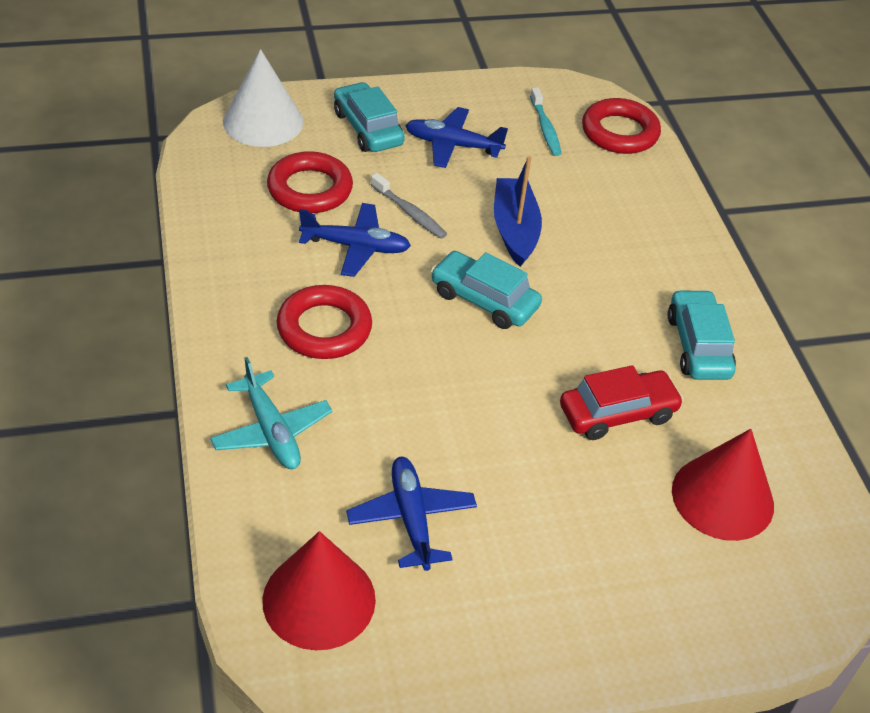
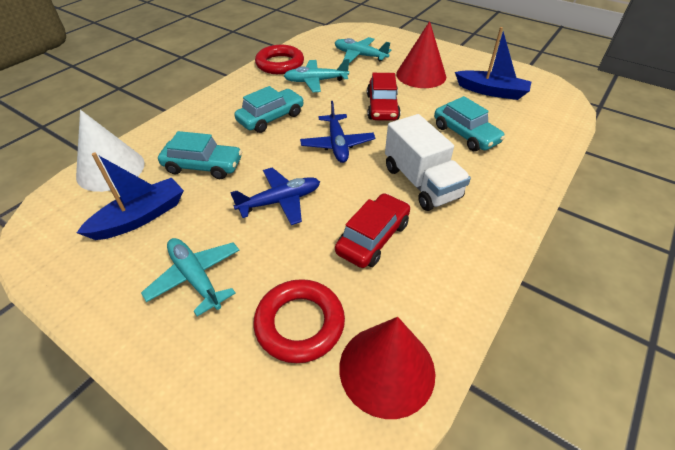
blue boat: [494,156,542,267] = 1 -> [77,153,184,240] [455,27,531,100] = 2
blue plane: [299,203,411,277] [346,457,477,571] [405,107,508,168] = 3 -> [230,167,320,225] [300,101,375,163] = 2
grey toothbrush: [370,173,447,239] = 1 -> none = 0
red car: [560,365,684,440] = 1 -> [335,193,410,268] [367,73,401,121] = 2
red ring: [267,151,353,213] [277,285,372,359] [582,98,661,154] = 3 -> [253,279,345,363] [255,45,304,74] = 2
turquoise plane: [210,357,332,469] = 1 -> [141,238,239,317] [284,59,349,92] [335,37,391,63] = 3
turquoise toothbrush: [530,87,562,156] = 1 -> none = 0
white truck: none = 0 -> [385,114,471,211] = 1

